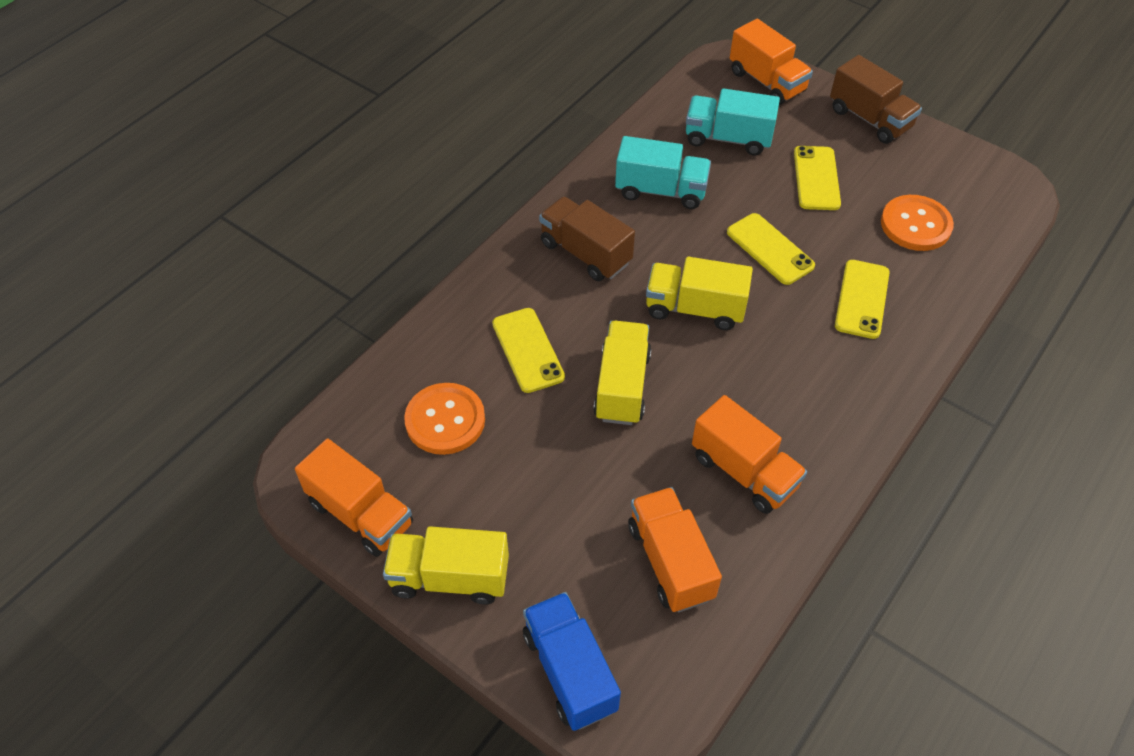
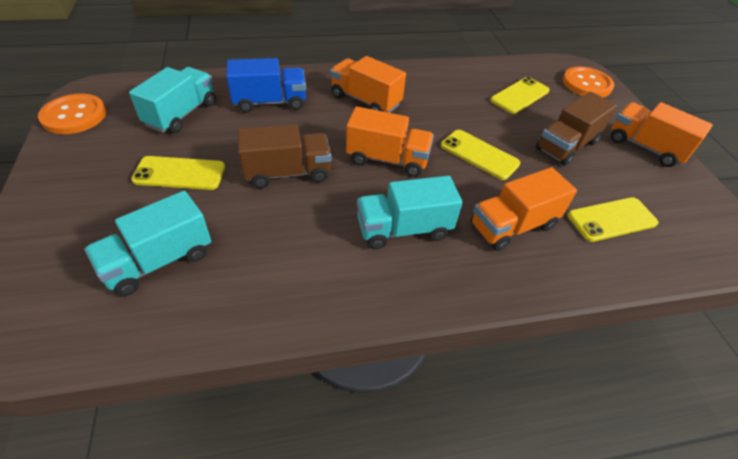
turquoise truck: [615,136,711,209] [686,88,780,155] = 2 -> [84,191,211,296] [129,67,216,133] [357,176,463,249] = 3
yellow truck: [383,526,509,605] [594,321,651,425] [646,257,753,330] = 3 -> none = 0

